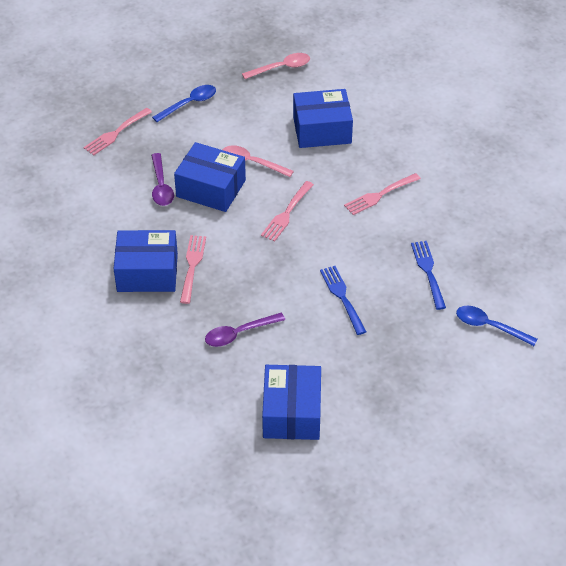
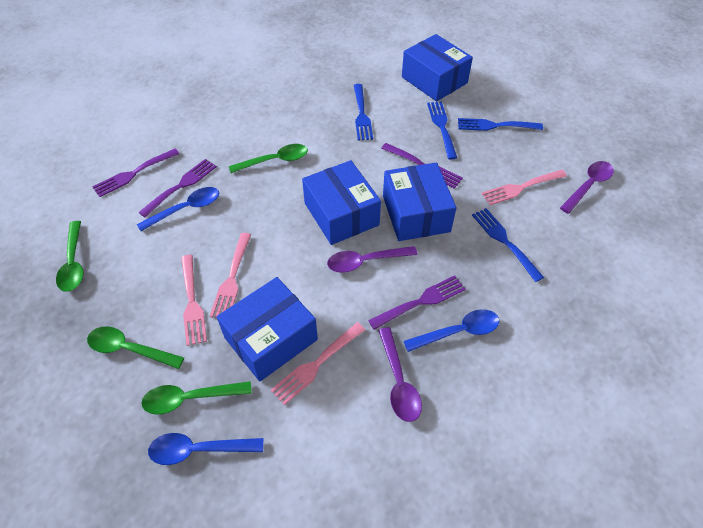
blue fork: [320,266,366,335] [411,241,446,310] = 2 -> [354,84,373,140] [427,101,457,160] [458,118,543,131] [472,208,544,282] = 4
blue spoon: [152,85,216,122] [456,306,537,346] = 2 -> [137,187,219,231] [148,433,263,465] [404,309,499,352] = 3
green spoon: none = 0 -> [56,221,84,292] [87,326,184,369] [141,381,252,414] [229,144,308,173] = 4
pink spoon: [223,145,294,177] [242,53,310,79] = 2 -> none = 0
purple fork: none = 0 -> [92,149,179,197] [138,159,217,217] [368,275,466,330] [381,143,463,189] = 4
purple spoon: [151,153,174,206] [205,313,285,347] = 2 -> [327,246,418,273] [378,327,422,422] [560,161,614,214] = 3

